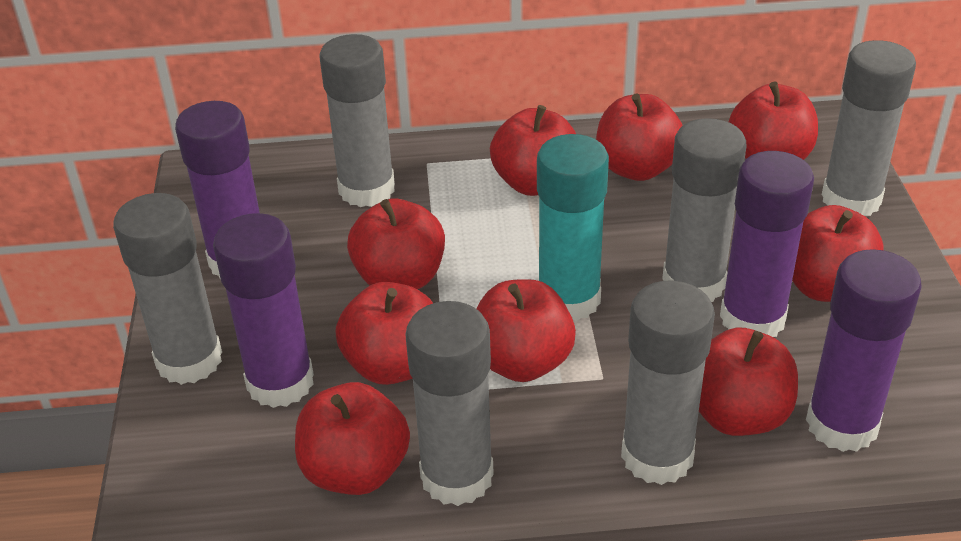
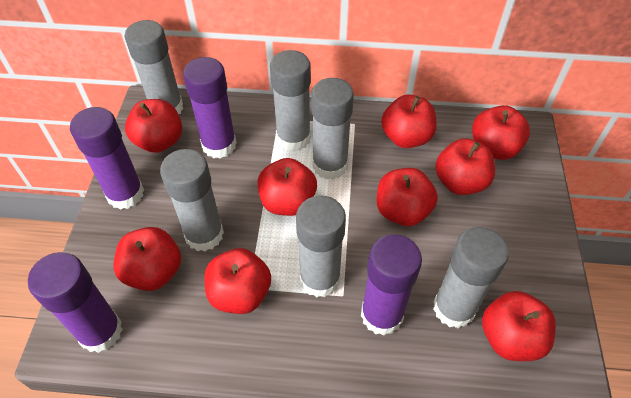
turquoise glue stick: [537,134,609,321] = 1 -> none = 0

